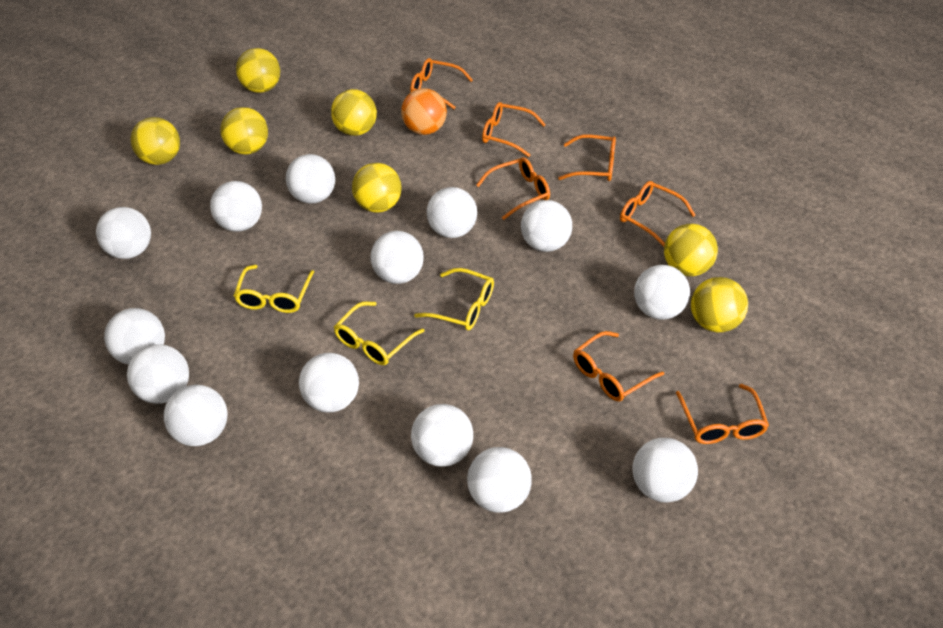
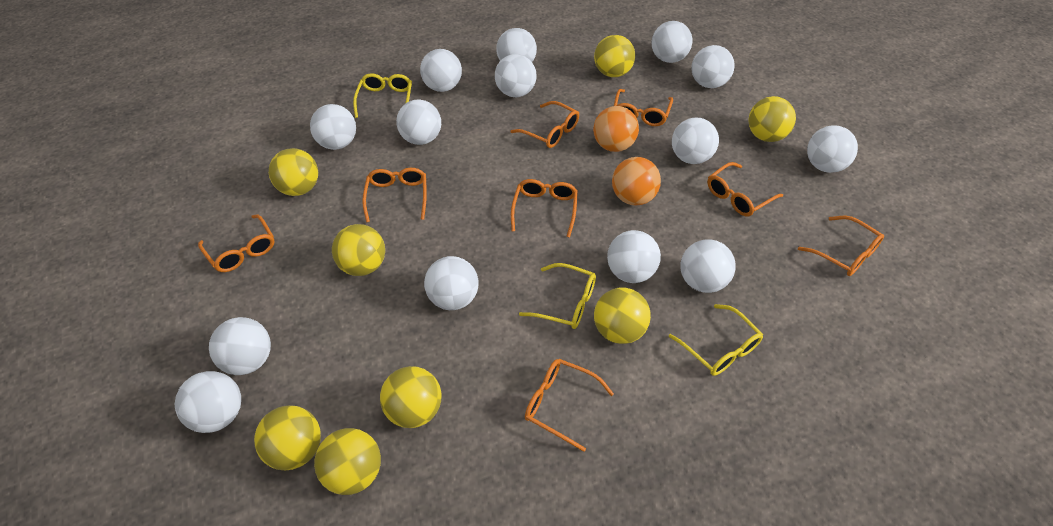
orange ball: [401,88,447,135] = 1 -> [593,106,639,152] [612,157,661,206] = 2
orange glasses: [410,58,473,109] [476,157,550,220] [482,102,546,157] [558,134,616,181] [573,331,664,402] [620,181,696,247] [676,384,769,444] = 7 -> [198,214,274,272] [362,168,427,222] [511,101,579,148] [511,179,578,237] [525,359,614,452] [614,89,673,126] [707,162,783,216] [798,216,884,276] = 8
yellow ball: [131,117,180,165] [220,107,268,154] [236,48,280,93] [331,89,377,136] [352,163,402,213] [664,224,718,276] [691,277,748,332] = 7 -> [254,405,321,470] [269,148,318,196] [314,428,381,495] [332,224,385,276] [380,366,441,428] [594,35,635,77] [594,288,651,344] [748,96,796,142] = 8

